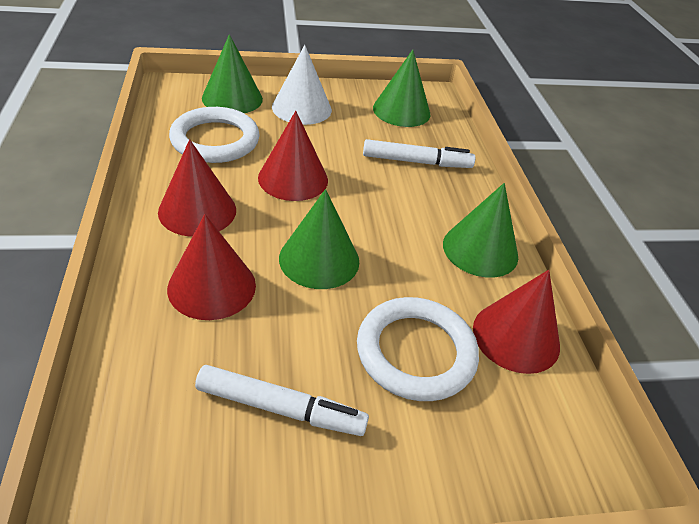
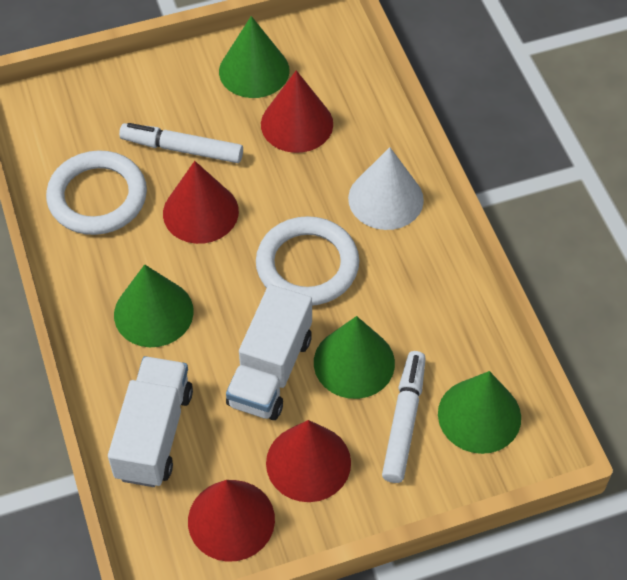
white truck: none = 0 -> [108,356,193,487] [226,284,312,420] = 2

